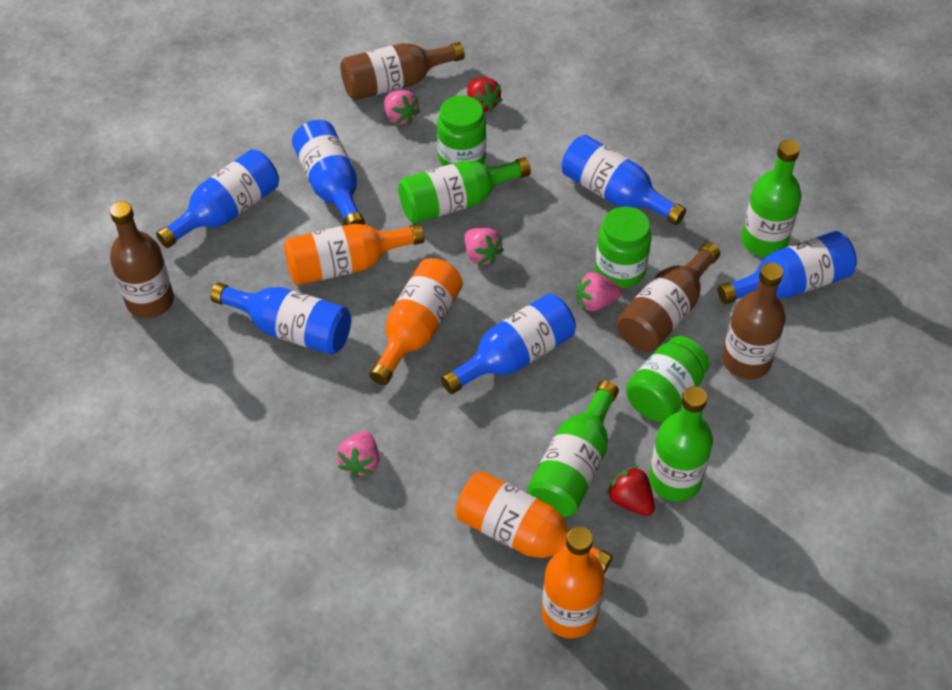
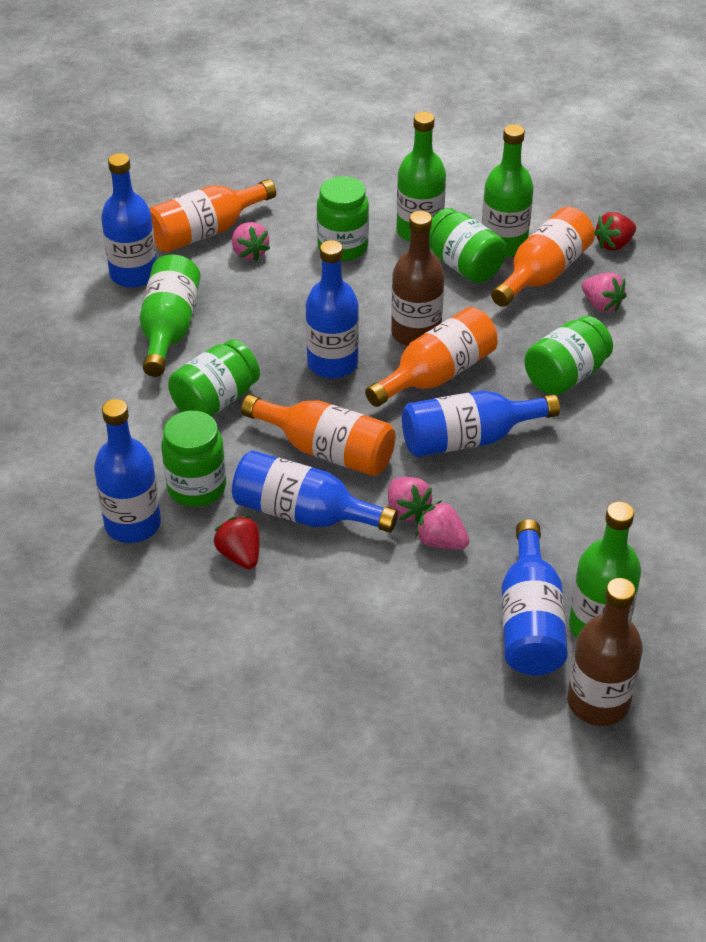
brown bottle: [110,201,174,318] [340,42,465,100] [617,243,720,352] [722,262,786,379] = 4 -> [391,211,444,346] [567,578,643,726] = 2
green jar: [437,96,486,166] [595,206,652,288] [626,336,710,422] = 3 -> [161,411,226,507] [168,339,260,416] [317,176,369,261] [429,208,506,283] [524,316,613,395] = 5

